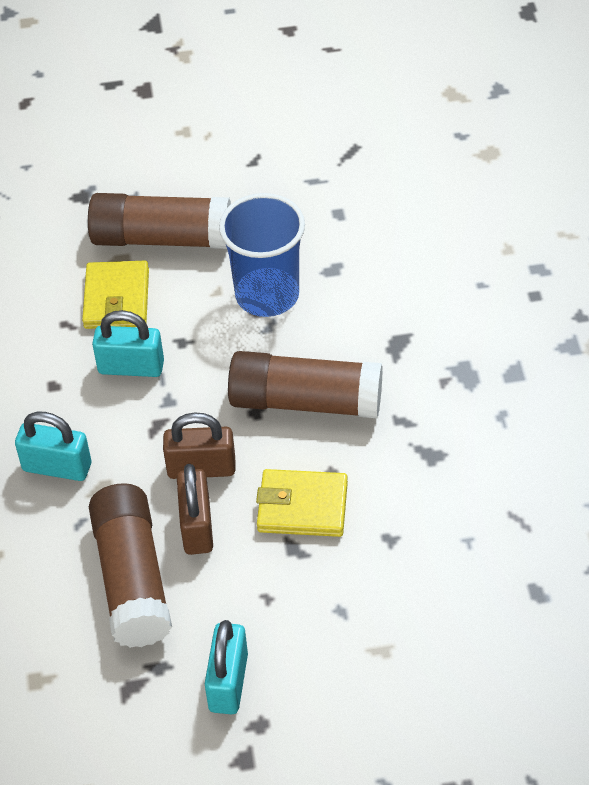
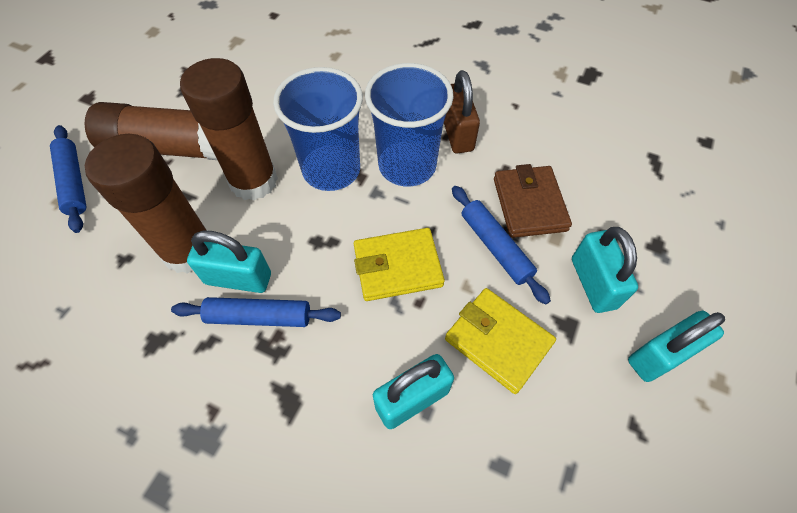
blue cup: [219,193,305,317] = 1 -> [273,67,363,191] [365,63,454,186] = 2
blue rolling pin: none = 0 -> [50,125,87,233] [171,297,341,327] [452,186,551,305] = 3
brown padlock: [163,412,235,479] [177,464,213,555] = 2 -> [444,70,480,153] = 1
brown wallet: none = 0 -> [494,164,572,238] = 1
turquoise padlock: [15,411,91,481] [92,310,164,377] [205,620,248,714] = 3 -> [187,230,271,293] [373,354,454,429] [572,227,638,313] [628,310,725,382] = 4

